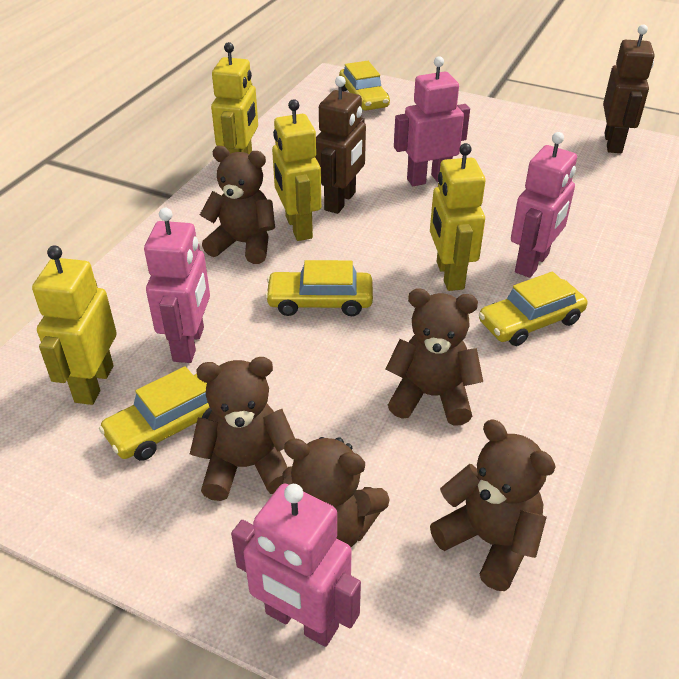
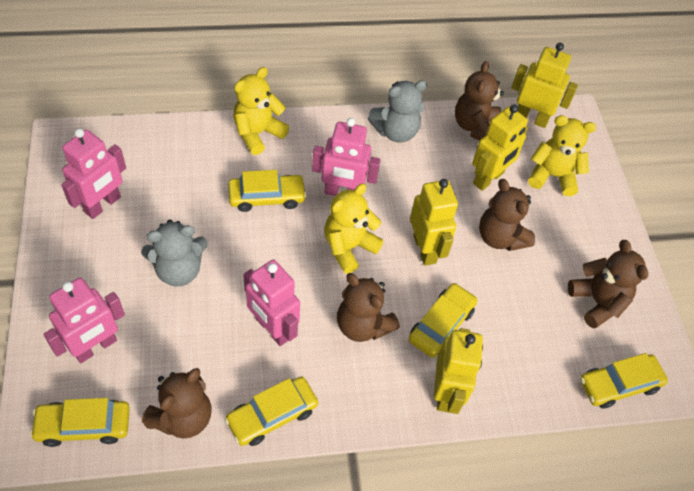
brown robot: [315,76,366,214] [603,24,655,153] = 2 -> none = 0
grey teddy bear: none = 0 -> [141,220,208,286] [368,80,427,143] = 2
yellow car: [99,366,212,461] [265,260,373,316] [339,61,390,110] [479,272,587,346] = 4 -> [30,398,130,447] [225,376,318,446] [228,170,307,212] [409,283,477,358] [580,353,668,409] = 5
yellow teddy bear: none = 0 -> [233,67,289,155] [324,183,383,274] [528,115,596,196] = 3

